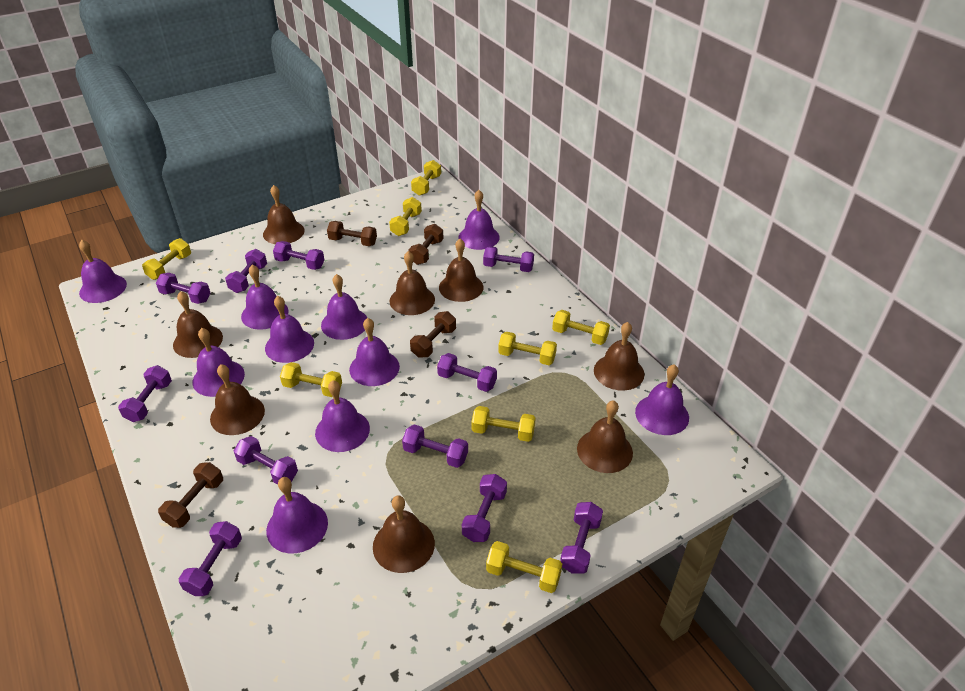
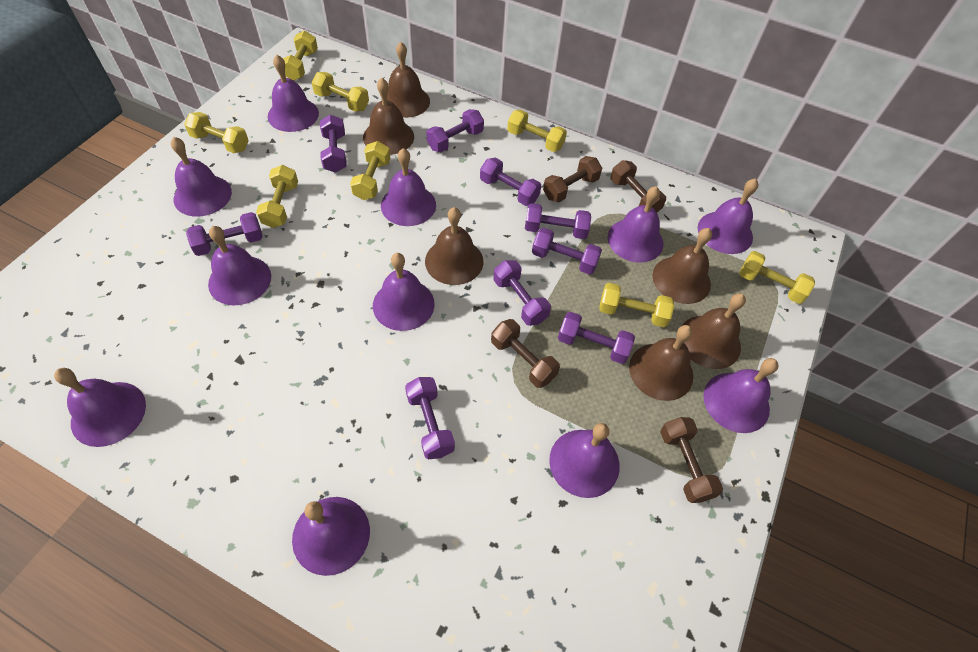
brown bell: [173,291,223,358] [210,364,265,435] [263,185,305,244] [373,495,435,573] [390,251,435,315] [439,239,483,302] [577,400,633,473] [594,322,644,391] = 8 -> [363,78,414,155] [381,42,430,118] [425,207,483,285] [629,325,693,401] [652,228,712,304] [682,293,746,369] = 6
purple bell: [79,240,127,303] [192,328,245,397] [241,265,289,330] [265,296,314,363] [266,477,328,553] [315,380,370,452] [321,274,367,340] [349,318,400,386] [458,190,500,250] [635,364,689,435] = 10 -> [54,368,146,447] [171,137,232,217] [208,226,271,305] [268,55,319,132] [292,497,370,576] [373,253,435,331] [381,148,436,226] [549,423,620,498] [608,186,663,263] [698,179,758,254] [703,358,778,433] = 11
purple dumbbell: [118,365,172,422] [156,273,210,304] [179,521,242,596] [225,249,267,293] [234,436,298,485] [273,241,324,270] [402,424,468,468] [437,353,497,392] [462,474,507,542] [483,246,534,272] [560,502,603,574] = 11 -> [186,212,263,256] [320,115,347,173] [405,377,455,459] [426,109,484,152] [480,157,541,206] [493,260,551,326] [525,203,591,239] [532,228,602,275] [558,312,635,364] = 9

